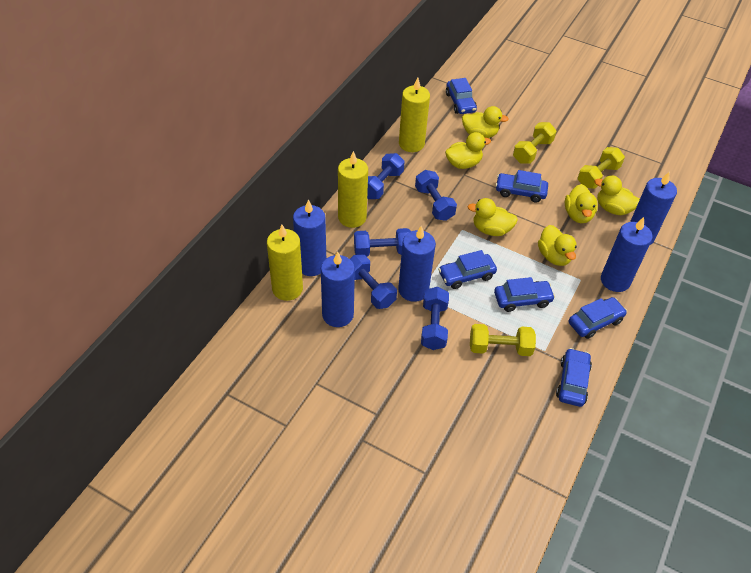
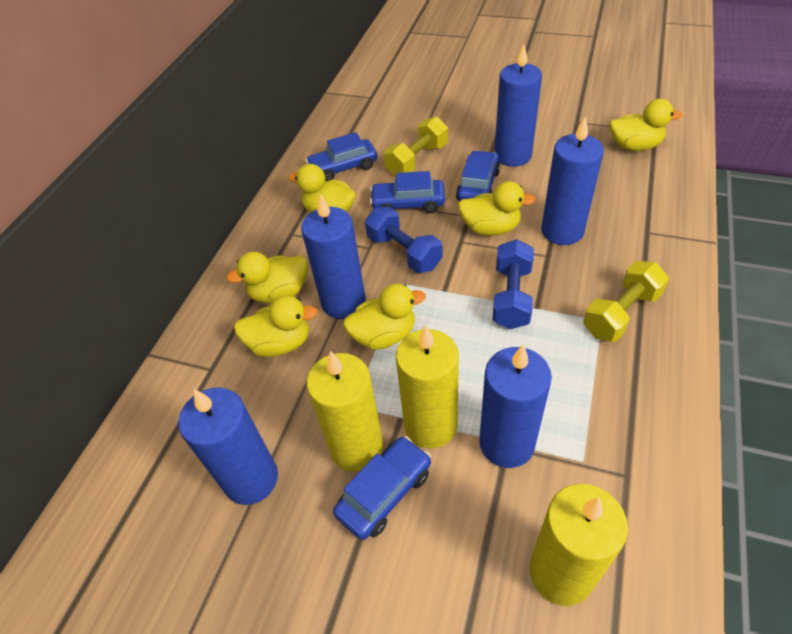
blue car: [438,250,497,289] [446,78,477,114] [494,277,555,312] [496,170,548,203] [556,348,592,407] [569,297,627,339] = 6 -> [306,132,377,181] [333,436,431,540] [370,171,445,213] [456,150,500,201] = 4
blue dumbbell: [350,255,397,309] [354,228,411,257] [367,153,405,199] [415,170,457,221] [421,287,449,350] = 5 -> [365,207,443,273] [492,239,534,329] = 2
yellow dumbbell: [470,324,536,356] [513,122,557,164] [578,147,625,189] = 3 -> [384,117,448,177] [583,261,669,342] = 2

